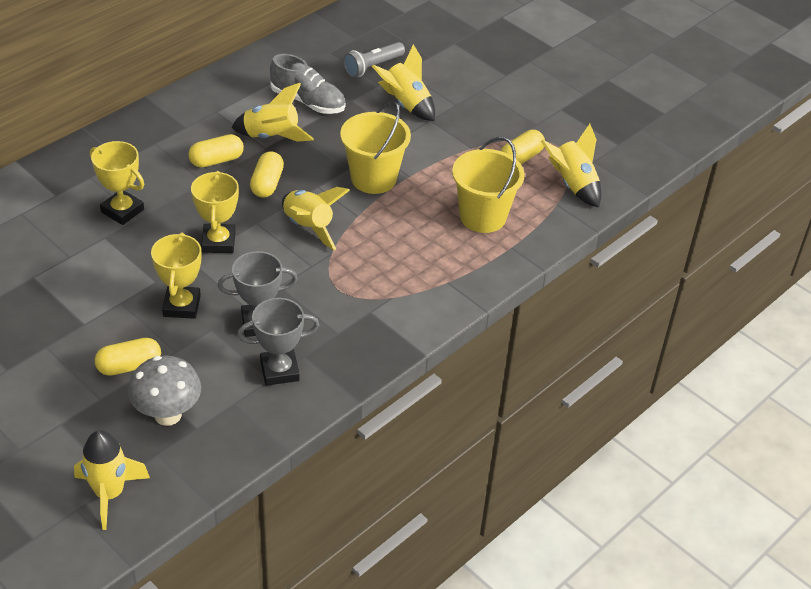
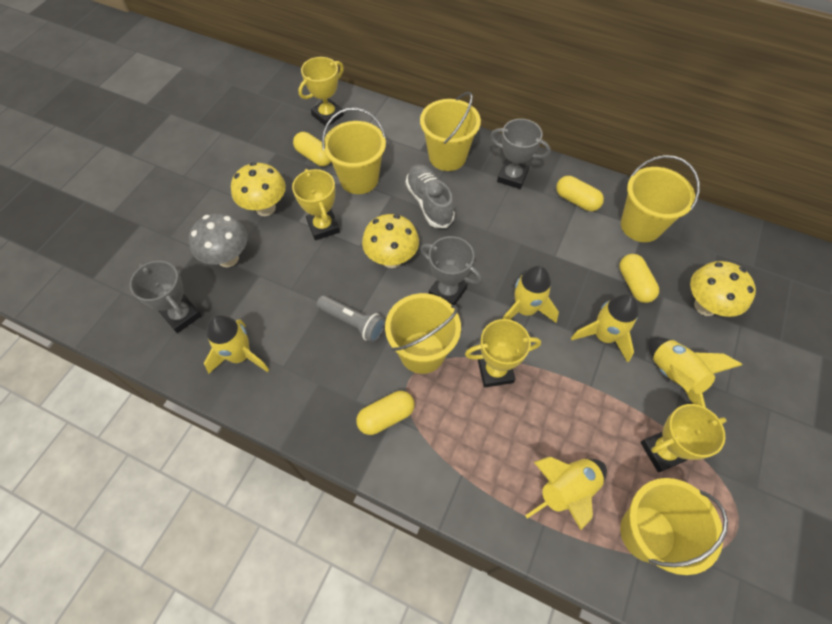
grey trophy: [218,251,298,337] [237,298,319,386] = 2 -> [130,261,202,333] [420,236,482,305] [490,119,551,189] = 3
yellow bucket: [340,102,411,194] [452,137,524,233] = 2 -> [322,108,386,194] [385,293,461,374] [420,91,481,171] [620,478,728,575] [621,155,700,242] = 5
yellow mushroom: none = 0 -> [231,162,286,216] [362,214,419,268] [690,261,756,317] = 3
yellow trophy: [90,141,144,225] [151,232,201,319] [191,171,239,253] = 3 -> [292,169,340,240] [298,57,344,126] [465,319,541,387] [640,404,727,473] = 4

